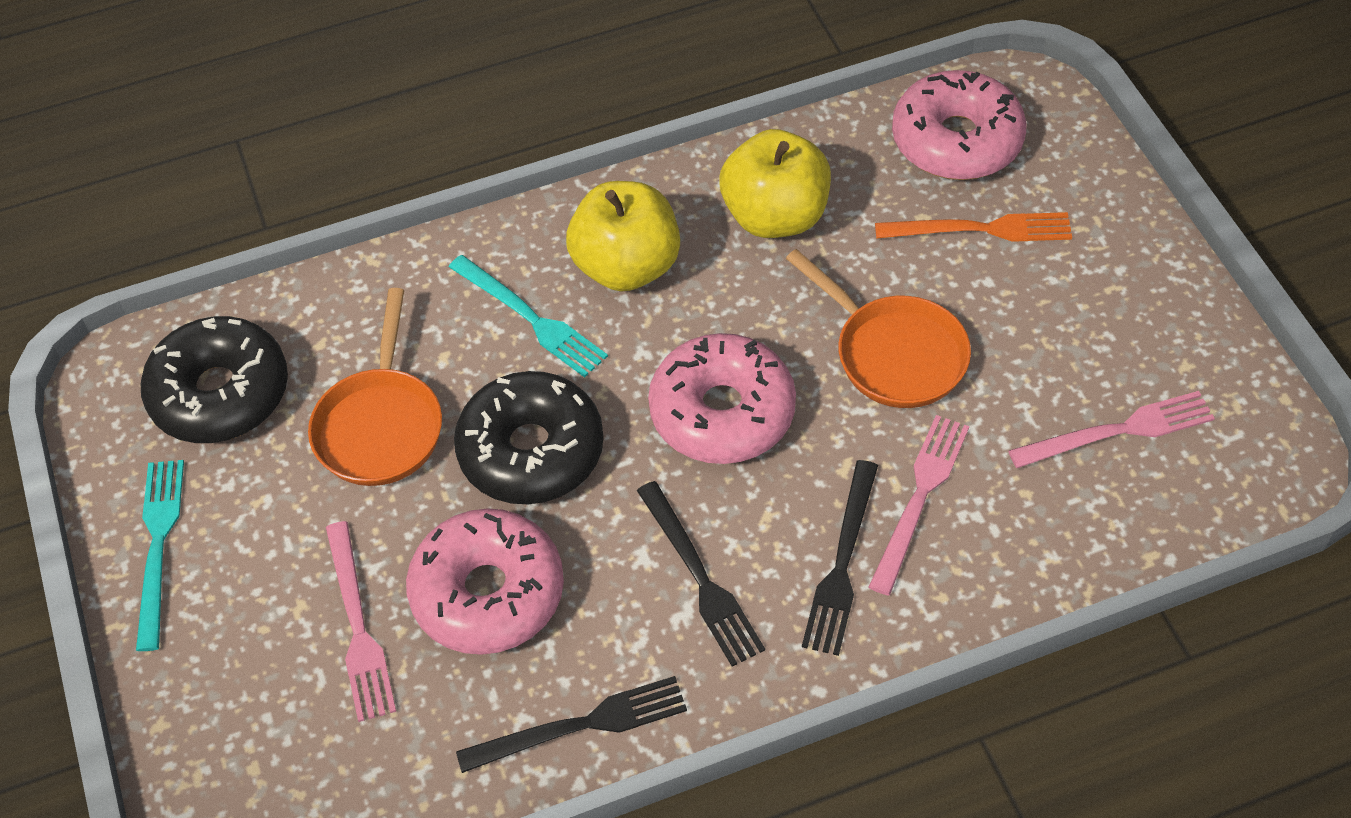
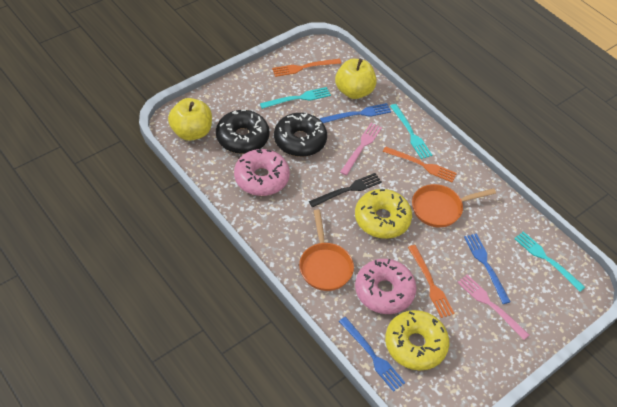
black fork: [456,676,687,773] [637,481,765,667] [802,460,878,656] = 3 -> [309,173,382,207] = 1
blue fork: none = 0 -> [320,103,391,123] [339,317,405,392] [464,233,510,304] = 3
orange fork: [875,212,1072,242] = 1 -> [272,59,341,77] [383,146,457,182] [408,245,455,318] = 3
pink donut: [406,508,564,655] [648,333,796,464] [892,70,1027,180] = 3 -> [234,149,290,196] [355,259,416,314] = 2
pink fork: [326,521,396,722] [869,415,969,595] [1009,391,1215,468] = 3 -> [340,123,382,175] [457,275,529,340] = 2
turquoise fork: [136,460,184,651] [449,255,608,378] = 2 -> [260,87,331,109] [390,104,432,159] [514,231,585,292] = 3
yellow donut: none = 0 -> [355,189,412,239] [385,310,449,371] = 2

